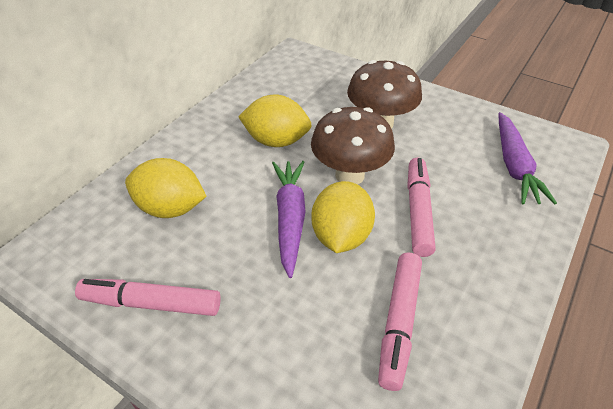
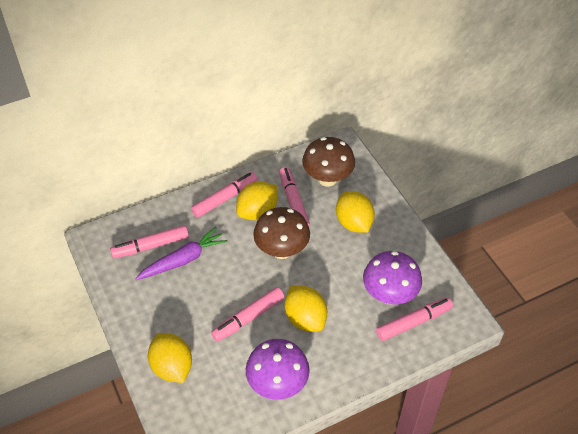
pink marker: [75,279,221,316] [378,253,422,391] [407,157,436,257] = 3 -> [110,225,189,259] [191,172,257,218] [211,287,284,342] [279,167,310,226] [376,297,453,341] = 5
purple carrot: [272,161,305,278] [498,112,557,205] = 2 -> [135,227,227,280] = 1
purple mushroom: none = 0 -> [246,339,310,400] [363,251,422,304] = 2
yellow lemon: [125,158,207,218] [238,94,312,147] [311,181,375,253] = 3 -> [148,333,192,383] [236,181,278,220] [285,286,327,332] [336,191,375,233] = 4

